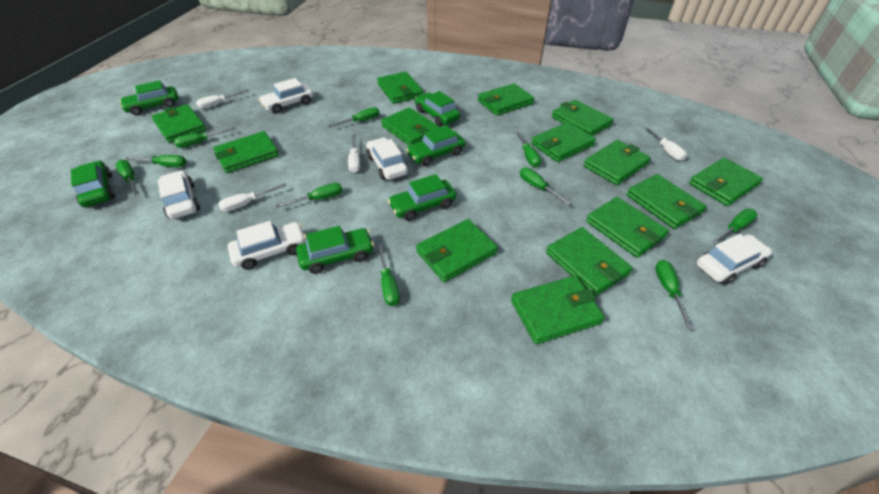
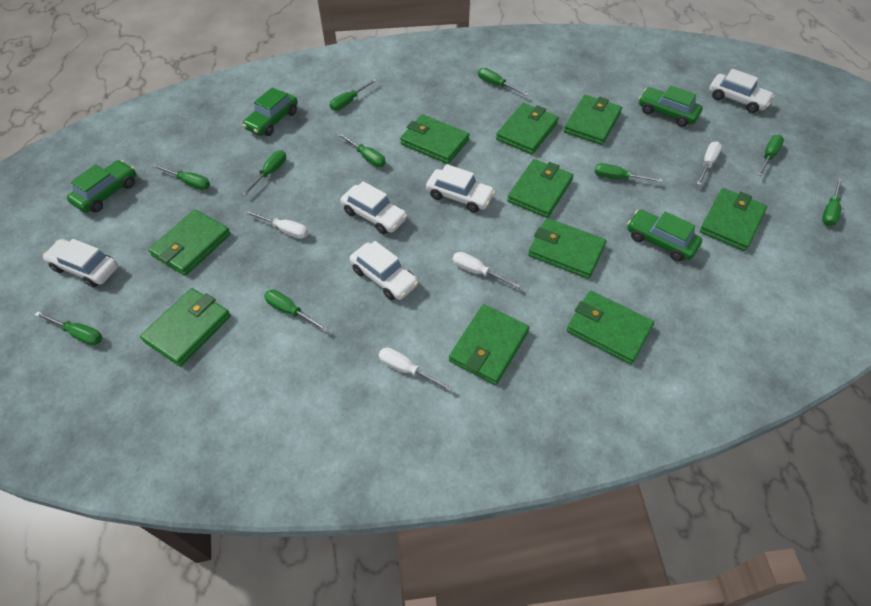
green car: [71,161,115,207] [119,80,179,115] [296,226,374,274] [388,174,456,221] [406,125,465,166] [415,91,460,126] = 6 -> [67,160,136,213] [242,87,298,136] [627,210,702,261] [639,85,703,127] = 4
green wallet: [151,104,206,143] [213,131,279,173] [377,72,423,104] [381,107,440,145] [416,219,498,282] [478,83,534,116] [511,276,605,344] [531,122,596,162] [546,227,633,296] [552,100,613,136] [583,140,651,185] [586,197,669,258] [627,174,707,229] [689,158,763,206] = 14 -> [140,288,231,366] [148,210,231,276] [400,114,470,164] [449,304,529,385] [496,103,559,155] [507,159,573,218] [528,218,606,279] [564,95,622,145] [567,291,654,364] [700,188,767,251] = 10

